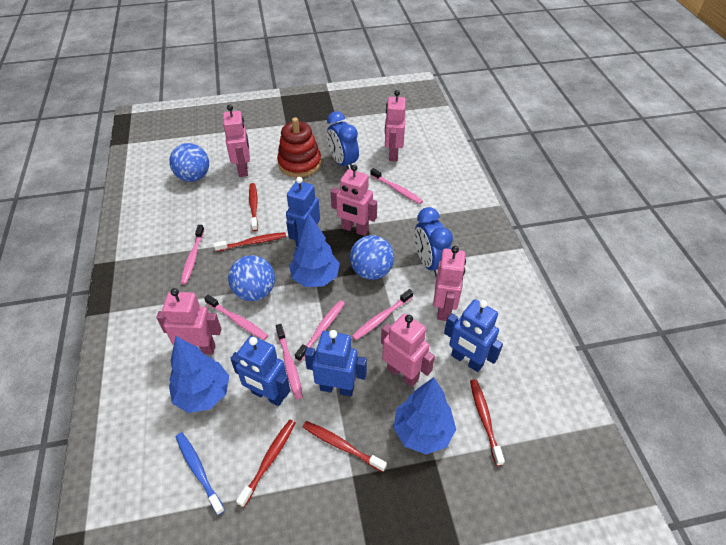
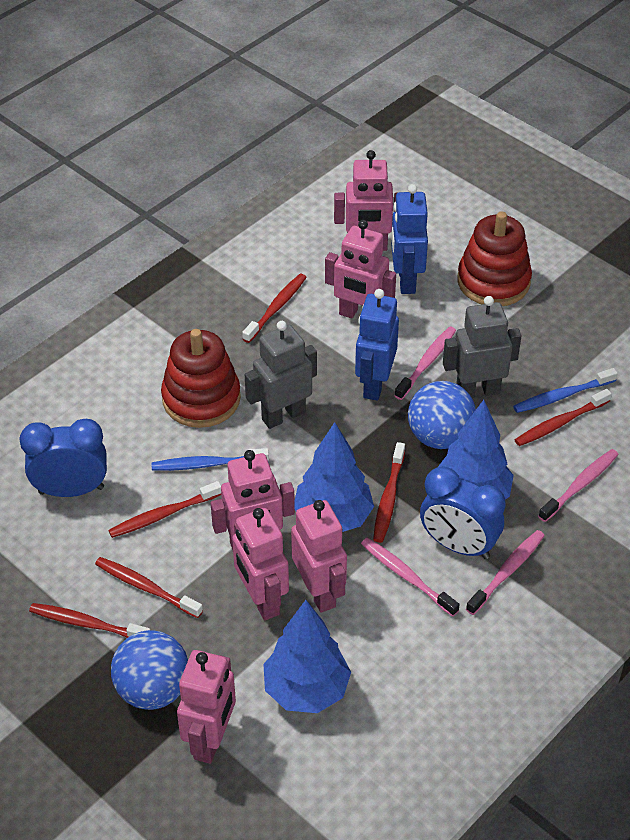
blue ball: [169,143,209,182] [228,255,275,301] [350,235,394,280] = 3 -> [111,630,188,710] [408,381,476,449] = 2
blue robot: [230,336,291,406] [286,177,320,246] [305,330,367,396] [444,299,503,372] = 4 -> [355,289,399,401] [391,184,428,294] = 2
blue toothbrush: [176,432,225,515] = 1 -> [151,448,269,471] [513,368,618,413] = 2
grey robot: none = 0 -> [245,321,317,429] [443,296,522,398] = 2
pink toothbrush: [181,225,205,284] [204,295,268,340] [276,324,303,400] [295,300,345,362] [352,289,413,340] [370,168,423,204] = 6 -> [361,538,460,617] [394,326,456,400] [466,530,545,615] [538,449,619,522] = 4
red stacking toy: [277,117,321,177] = 1 -> [161,329,241,428] [457,211,532,306] = 2
red toothbrush: [214,232,286,252] [236,420,296,507] [249,183,258,231] [303,421,387,472] [470,379,505,466] = 5 -> [29,603,150,638] [95,557,203,618] [108,481,221,538] [242,274,307,343] [373,442,405,543] [515,389,612,446] = 6

